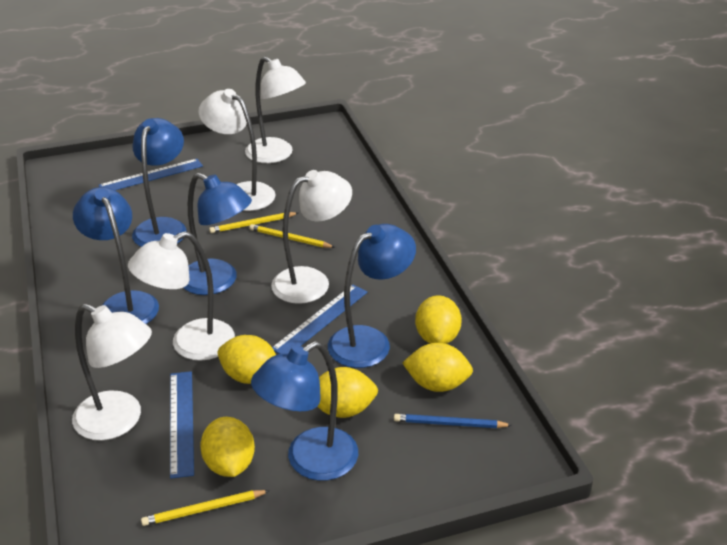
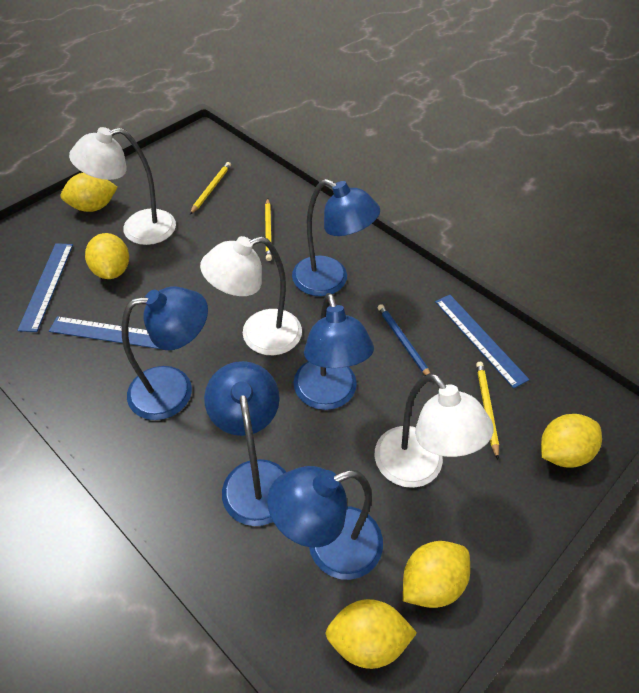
white lamp: [72,304,152,441] [128,231,235,361] [198,89,275,211] [245,57,306,163] [271,170,352,304] = 5 -> [69,127,176,245] [200,236,302,355] [375,373,493,488] = 3

